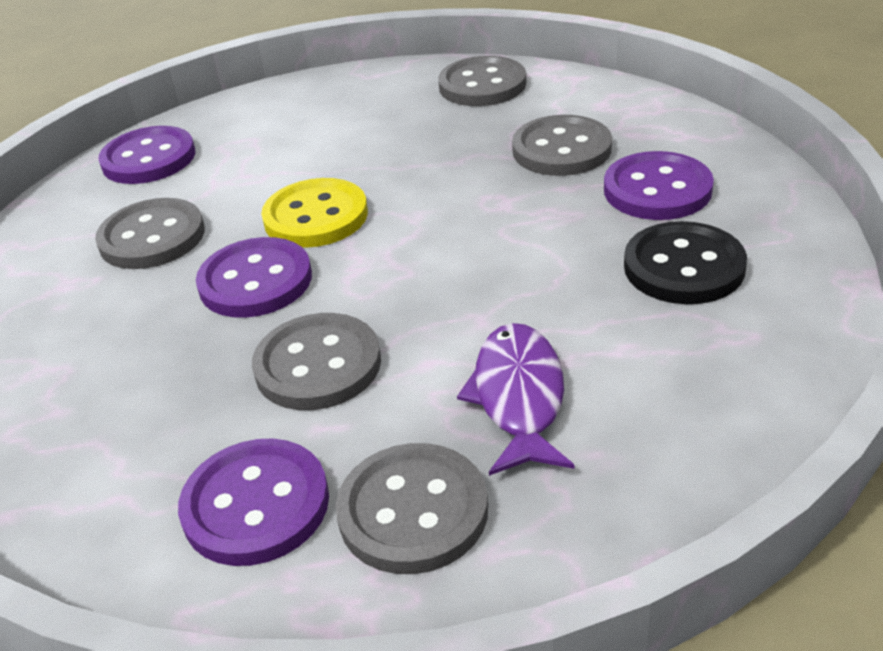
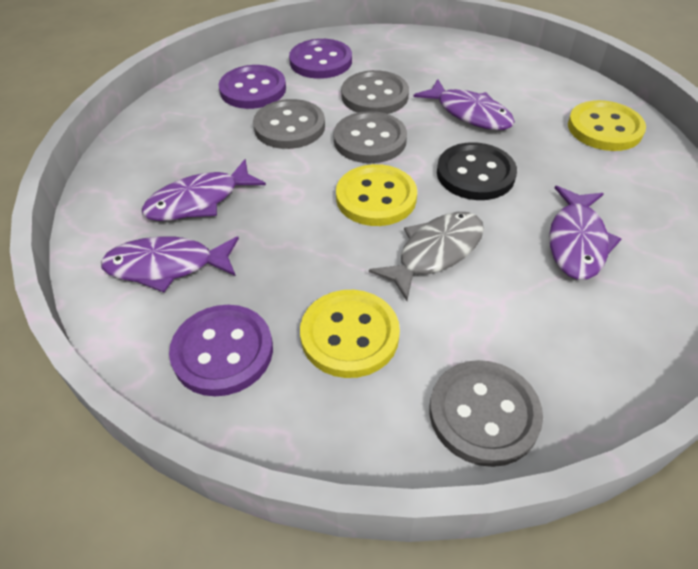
grey button: [95,198,205,269] [252,313,381,410] [336,443,488,574] [438,56,527,106] [512,115,612,176] = 5 -> [253,99,325,149] [333,111,407,163] [341,70,409,114] [429,360,543,467] = 4
grey fish: none = 0 -> [369,212,484,301] = 1
purple button: [98,126,195,184] [178,438,329,566] [196,237,312,318] [604,151,714,220] = 4 -> [169,305,273,397] [219,65,286,109] [289,39,352,79] = 3
purple fish: [457,323,574,476] = 1 -> [101,236,239,293] [142,159,266,221] [413,79,515,130] [549,186,621,280] = 4
yellow button: [261,178,368,248] = 1 -> [300,290,400,378] [336,164,417,226] [568,100,646,151] = 3

